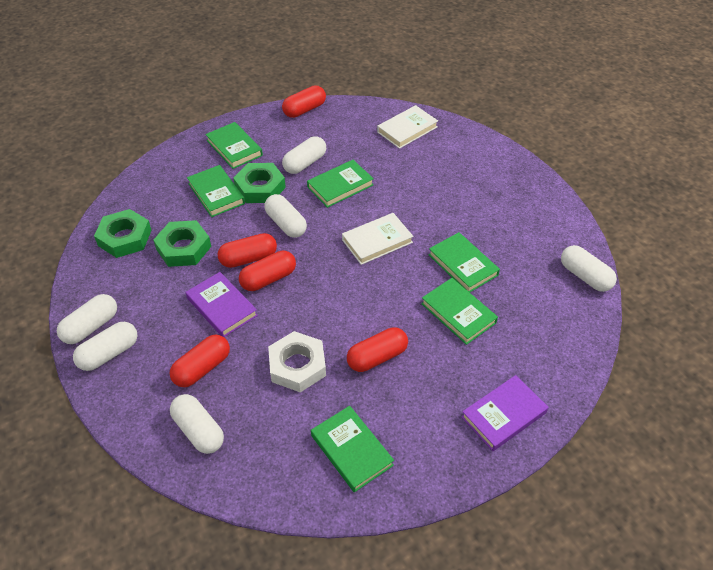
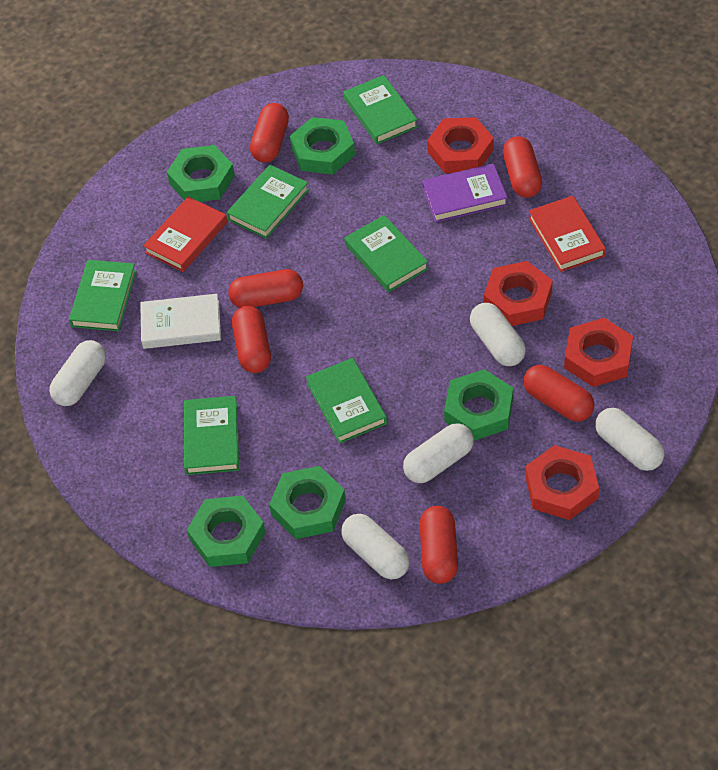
green nut: [94,209,152,258] [153,220,211,267] [233,163,286,203] = 3 -> [167,145,235,202] [187,495,266,567] [269,466,346,539] [290,117,355,175] [444,369,513,441] = 5
purple book: [186,272,258,337] [461,375,548,451] = 2 -> [422,164,508,222] = 1
red book: none = 0 -> [143,196,228,272] [529,196,606,272] = 2
red capsule: [169,335,230,387] [217,233,277,268] [239,251,296,291] [282,85,326,118] [347,327,408,372] = 5 -> [228,269,303,308] [232,306,271,373] [250,103,289,163] [420,506,458,584] [503,136,542,198] [523,365,595,422] = 6
red nut: none = 0 -> [427,117,494,173] [484,261,553,326] [525,445,599,520] [564,318,633,387] = 4
white book: [342,213,413,265] [377,105,438,149] = 2 -> [140,294,221,349] = 1
white capsule: [57,294,117,344] [73,322,137,371] [170,394,224,454] [264,194,307,238] [282,136,326,174] [561,245,617,292] = 6 -> [49,340,106,406] [341,514,410,579] [403,423,474,483] [470,303,526,366] [595,408,664,471] = 5
white nut: [268,331,326,392] = 1 -> none = 0

